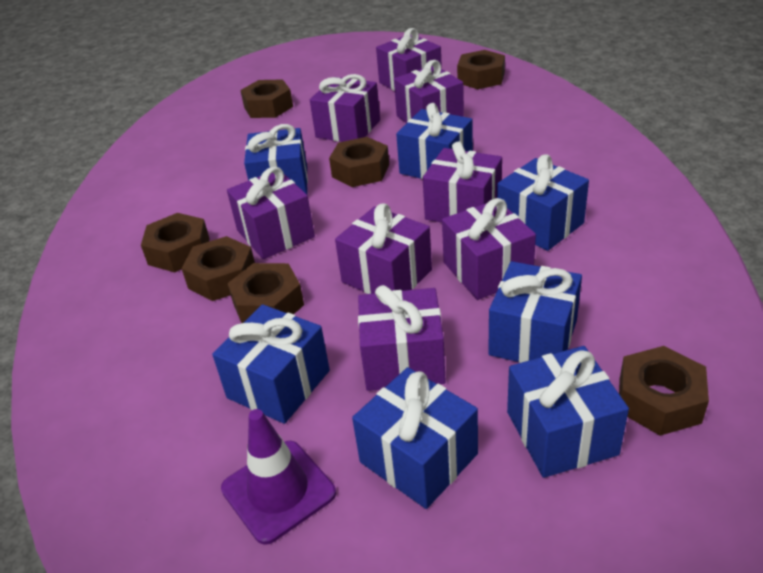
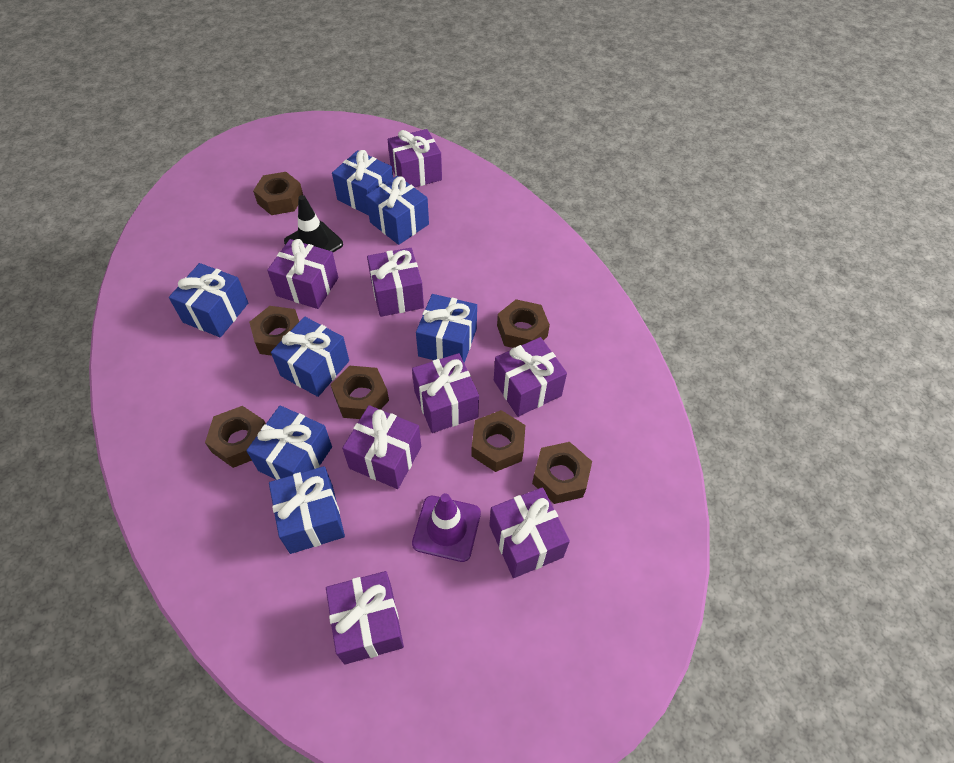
black traffic cone: none = 0 -> [284,195,343,252] = 1

